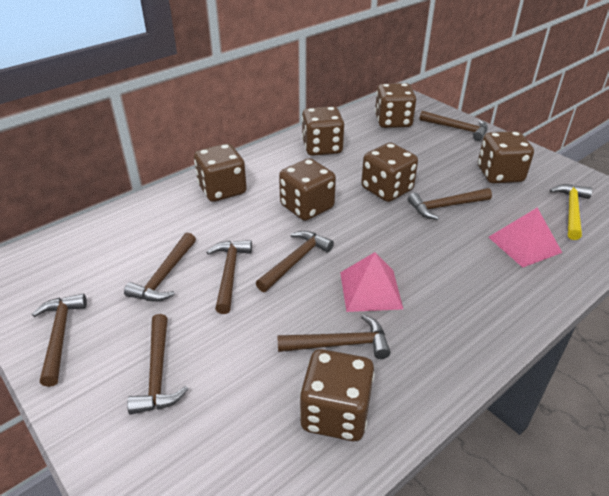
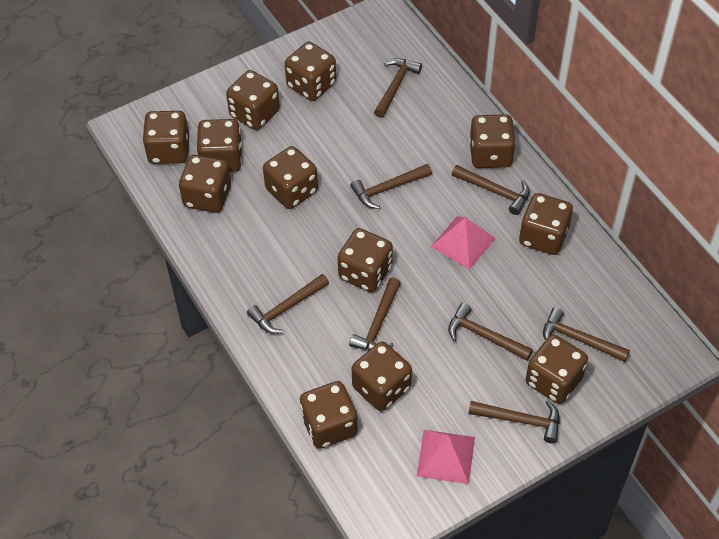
brown dice: [194,144,247,202] [279,158,336,221] [300,349,375,441] [302,106,344,156] [361,143,418,202] [375,83,416,128] [478,131,534,184] = 7 -> [143,111,189,164] [179,155,231,213] [196,119,242,172] [226,70,280,130] [263,146,318,209] [285,42,336,101] [300,381,358,449] [337,228,393,292] [352,342,412,411] [469,114,516,168] [519,193,573,255] [525,334,588,404] = 12
yellow hammer: [550,184,593,240] = 1 -> none = 0

